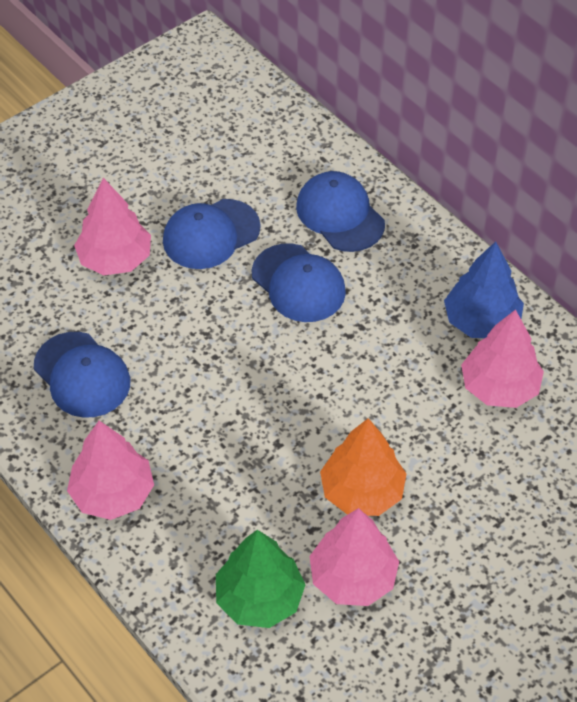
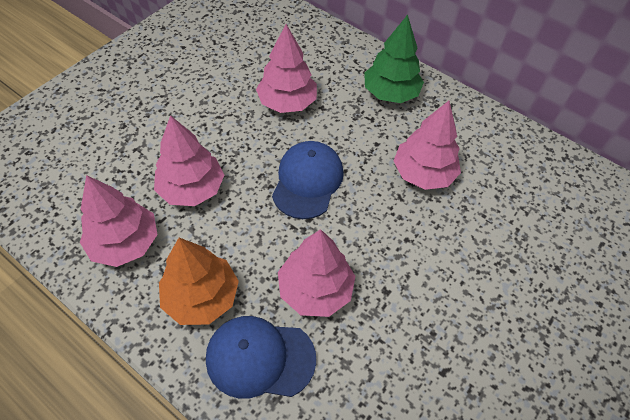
blue cap: [34,332,130,418] [163,199,261,269] [252,243,346,322] [296,171,385,252] = 4 -> [206,316,316,399] [272,141,344,219] = 2
blue tree: [444,242,524,338] = 1 -> none = 0
pink tree: [67,421,154,520] [74,178,151,275] [310,508,399,606] [461,309,544,408] = 4 -> [80,175,158,267] [154,115,224,206] [256,24,317,113] [278,229,355,317] [394,101,461,190] = 5

